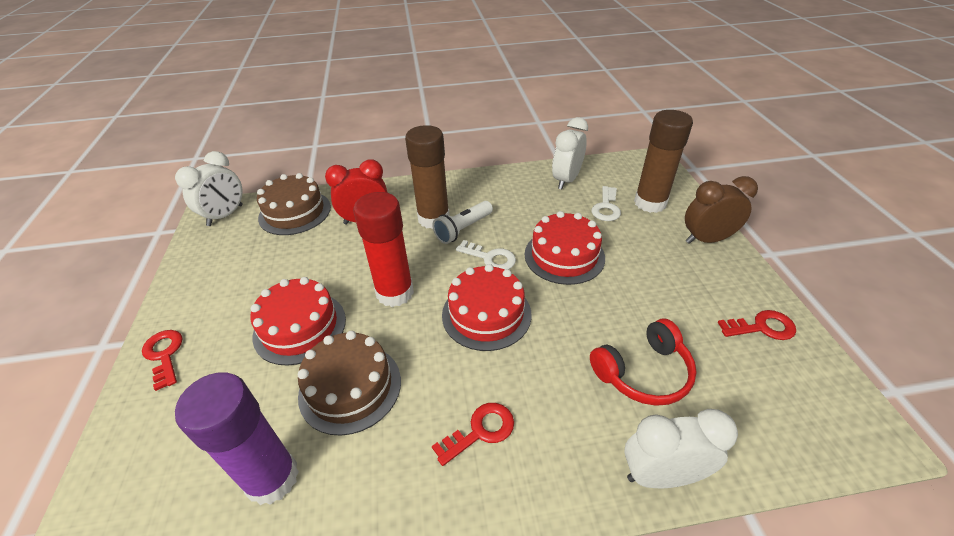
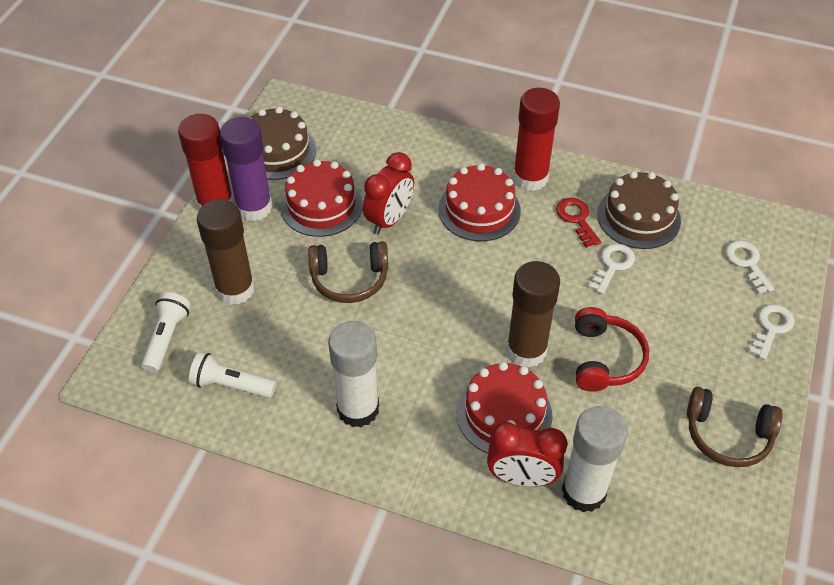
brown clock: [685,176,758,244] = 1 -> none = 0
brown headphones: none = 0 -> [308,242,388,303] [687,387,783,467] = 2
red clock: [325,159,387,224] = 1 -> [363,152,414,234] [487,422,567,487] = 2
red glue stick: [353,192,414,307] = 1 -> [178,114,234,210] [513,88,560,191] = 2
red key: [142,330,183,391] [432,403,514,466] [717,310,796,340] = 3 -> [556,198,601,248] = 1
white clock: [175,151,243,226] [552,117,588,189] [624,409,738,488] = 3 -> none = 0
white flashlight: [432,201,493,244] = 1 -> [141,292,190,373] [189,352,276,398] = 2
white glue stick: none = 0 -> [328,321,379,427] [562,406,628,513] = 2
white key: [456,240,516,270] [592,186,621,221] = 2 -> [588,243,635,294] [725,240,774,294] [748,304,794,360] = 3

